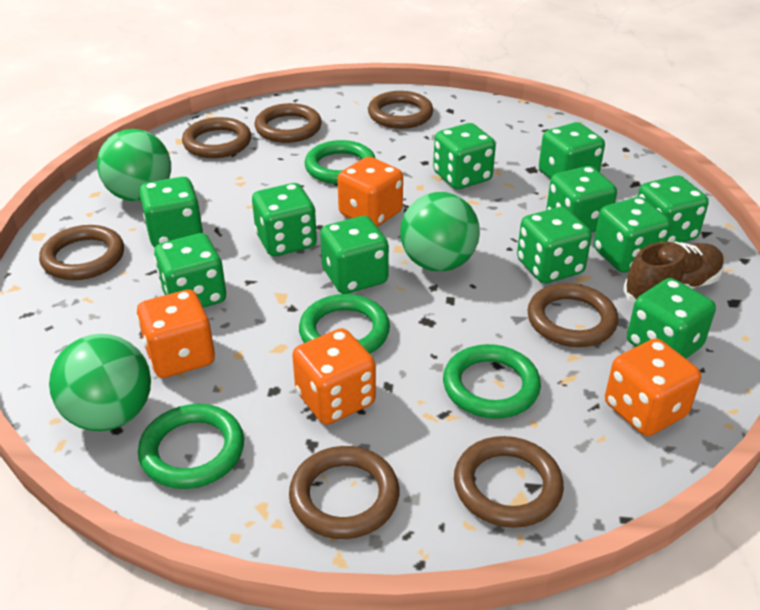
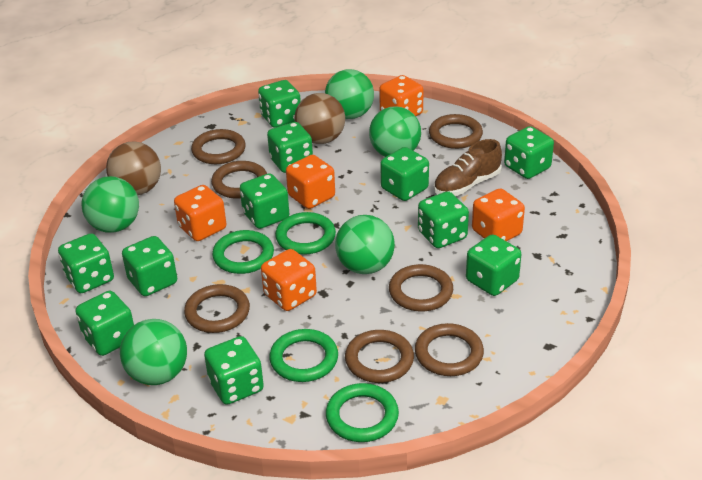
brown ball: none = 0 -> [106,142,161,195] [294,93,345,144] = 2
green ball: [49,334,151,431] [97,129,171,202] [400,192,480,272] = 3 -> [81,176,139,233] [120,319,187,385] [325,69,374,119] [335,215,395,274] [369,106,421,157] = 5
orange dice: [137,290,215,378] [292,328,376,425] [337,157,403,227] [605,339,701,436] = 4 -> [174,185,226,241] [261,249,317,311] [286,155,335,209] [379,75,424,116] [472,188,525,241] = 5

